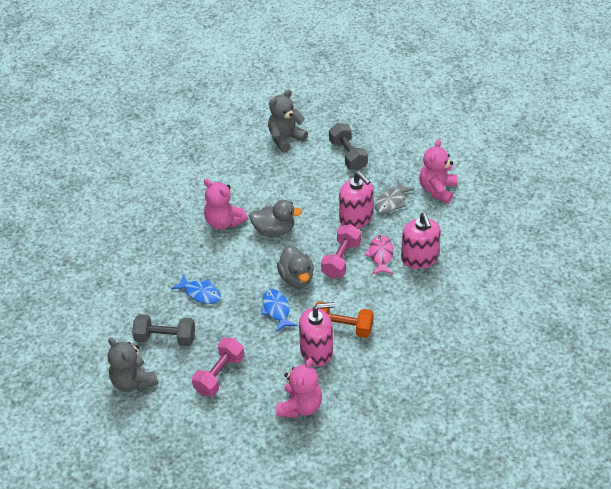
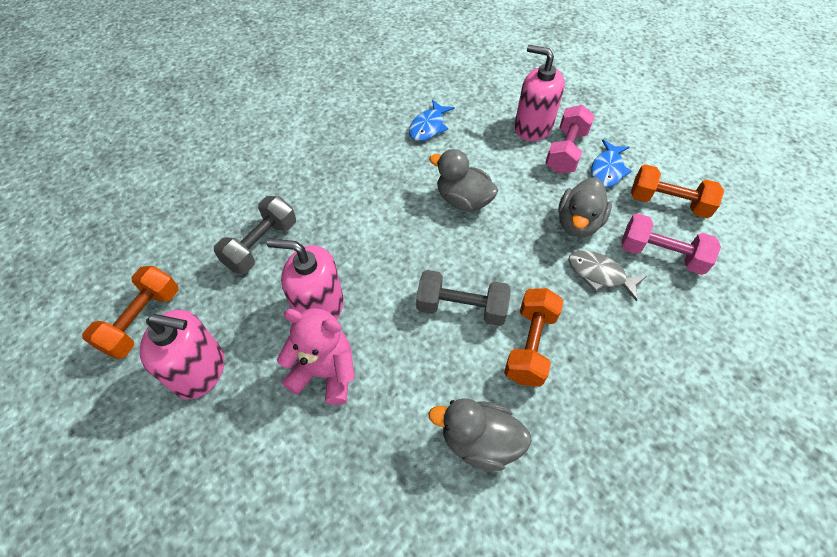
grey duck: [249,200,302,237] [277,245,314,288] = 2 -> [428,398,532,471] [429,149,498,212] [558,177,612,238] = 3
grey teddy bear: [108,337,159,392] [268,89,308,153] = 2 -> none = 0
orange dumbbell: [316,302,374,338] = 1 -> [82,266,178,359] [504,288,564,387] [631,164,725,218] = 3
pink fish: [364,235,393,274] = 1 -> none = 0
pink teddy bear: [204,179,248,229] [276,358,322,418] [419,139,457,204] = 3 -> [277,308,355,405] = 1

